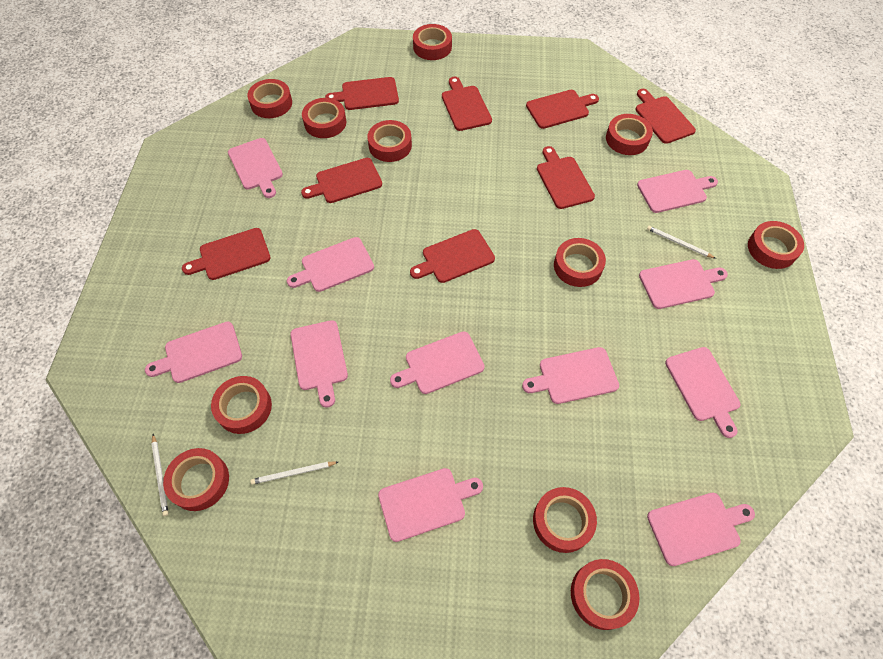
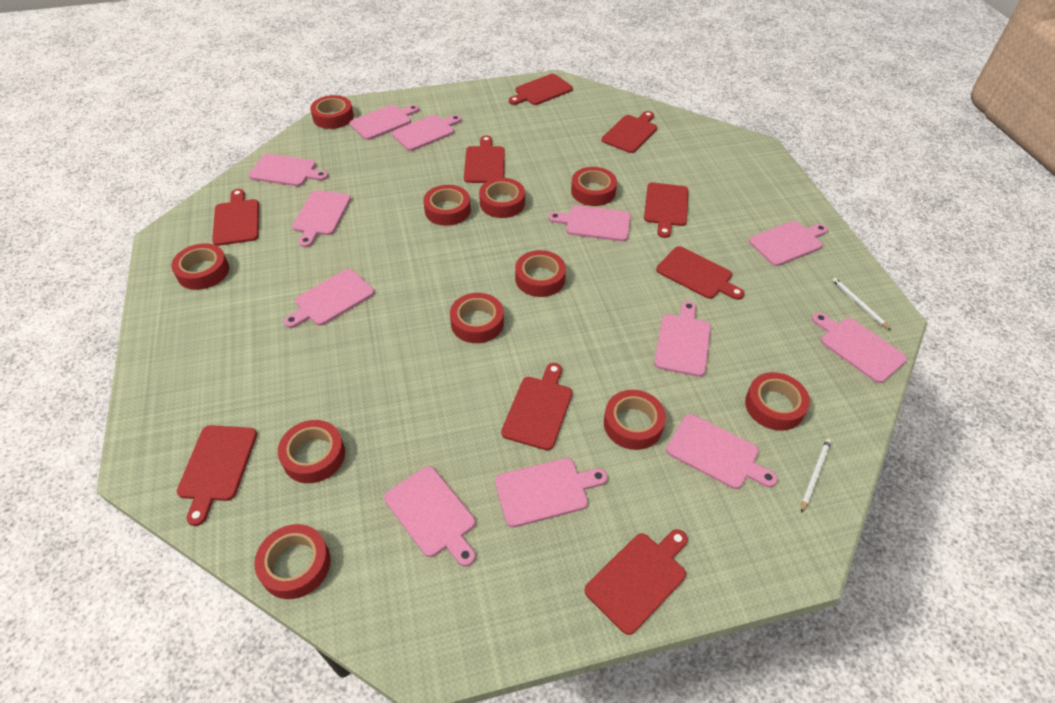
pink cutting board: [145,322,242,383] [228,138,283,198] [287,237,374,292] [290,320,348,408] [378,468,483,542] [390,331,485,394] [522,347,619,404] [637,170,718,213] [639,259,728,309] [647,493,755,566] [665,347,740,438] = 11 -> [249,154,328,186] [284,269,374,328] [292,190,351,247] [349,105,419,140] [384,466,475,567] [392,115,462,151] [495,458,608,527] [548,205,631,241] [654,301,711,377] [666,414,778,489] [749,221,828,266] [812,312,907,383] = 12
red cutting board: [182,228,271,280] [301,158,382,203] [325,77,399,110] [410,229,495,283] [442,77,492,131] [526,90,599,129] [537,146,595,209] [635,89,696,144] = 8 -> [177,425,257,526] [212,189,259,246] [464,135,505,183] [501,363,572,450] [509,74,573,105] [585,529,688,635] [602,111,657,153] [644,183,688,238] [656,246,745,300] = 9
white pencil: [151,434,169,516] [250,462,338,485] [647,226,716,259] = 3 -> [801,439,831,513] [832,277,891,330] = 2

